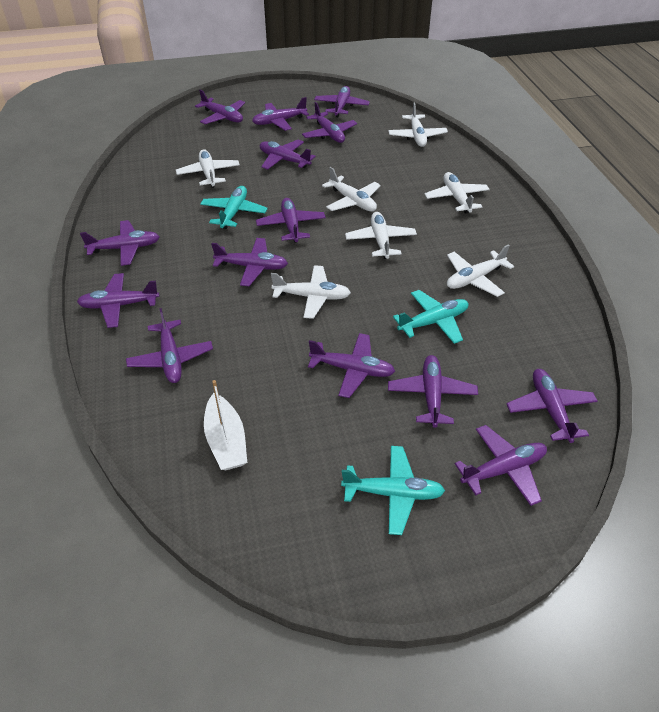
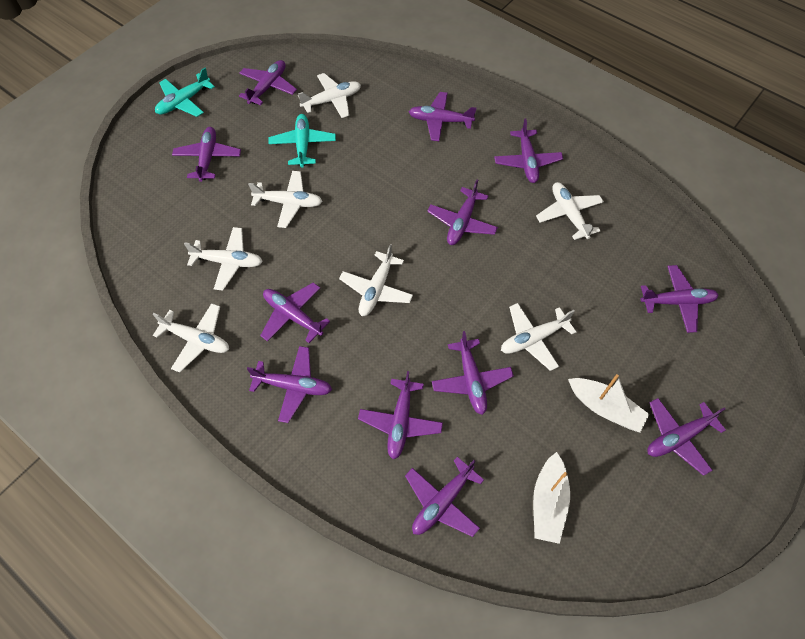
purple plane: [77,273,159,328] [80,220,160,266] [126,308,213,383] [195,90,245,124] [211,238,288,286] [252,97,309,131] [256,198,326,243] [260,140,316,170] [302,102,357,143] [308,333,395,398] [314,86,370,117] [388,355,478,428] [455,425,547,506] [506,369,598,443] = 14 -> [172,127,241,182] [239,60,297,105] [247,346,332,423] [260,283,330,343] [358,371,443,459] [405,457,484,537] [409,92,476,141] [427,180,498,245] [432,331,514,415] [494,118,563,183] [640,265,719,333] [647,398,726,476] = 12
turquoise plane: [200,186,268,229] [341,446,445,535] [393,290,468,344] = 3 -> [155,68,215,117] [268,114,336,168] = 2
white boat: [204,380,247,470] = 1 -> [533,452,570,544] [568,374,650,432] = 2

